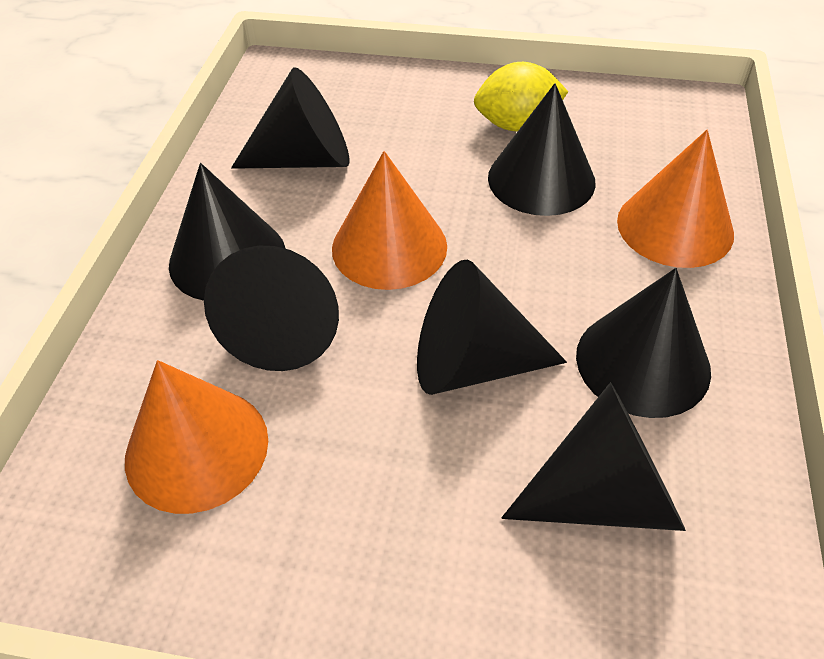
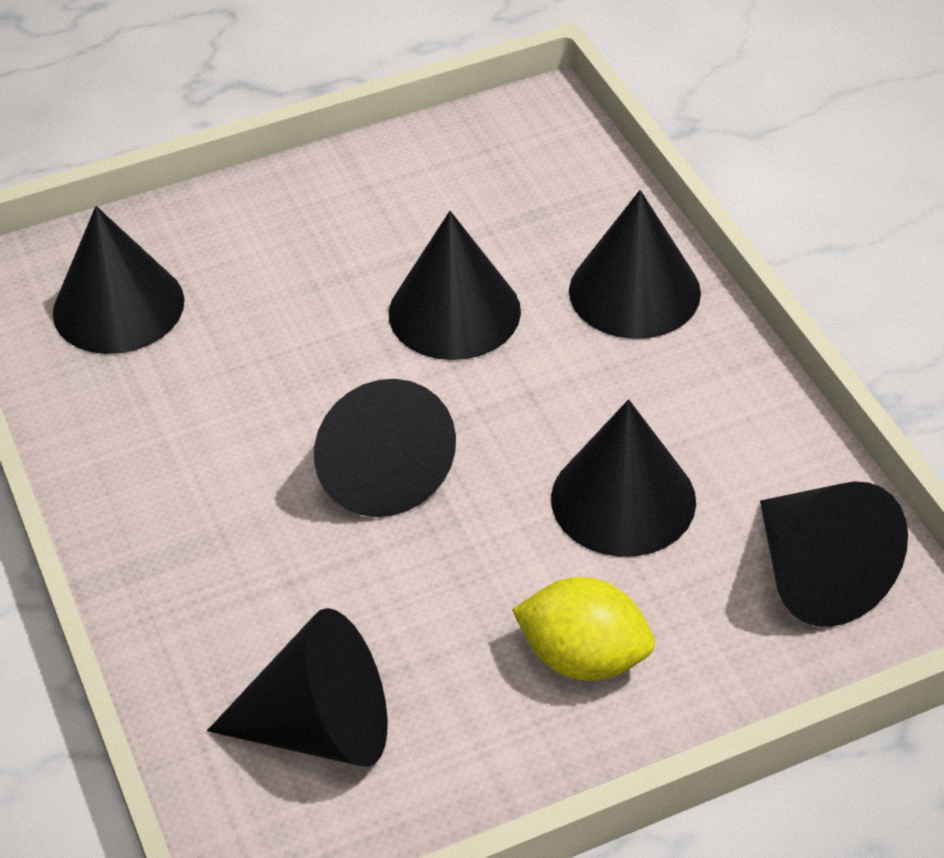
orange cone: [125,360,268,514] [332,151,447,290] [617,130,734,268] = 3 -> none = 0

